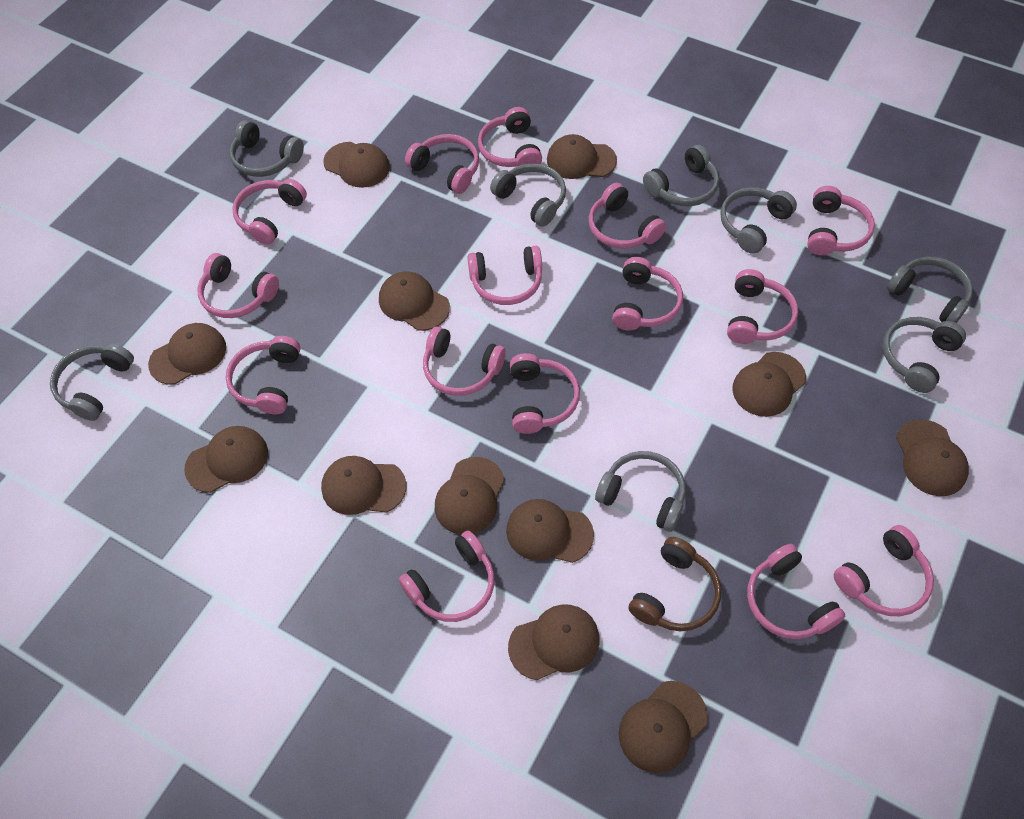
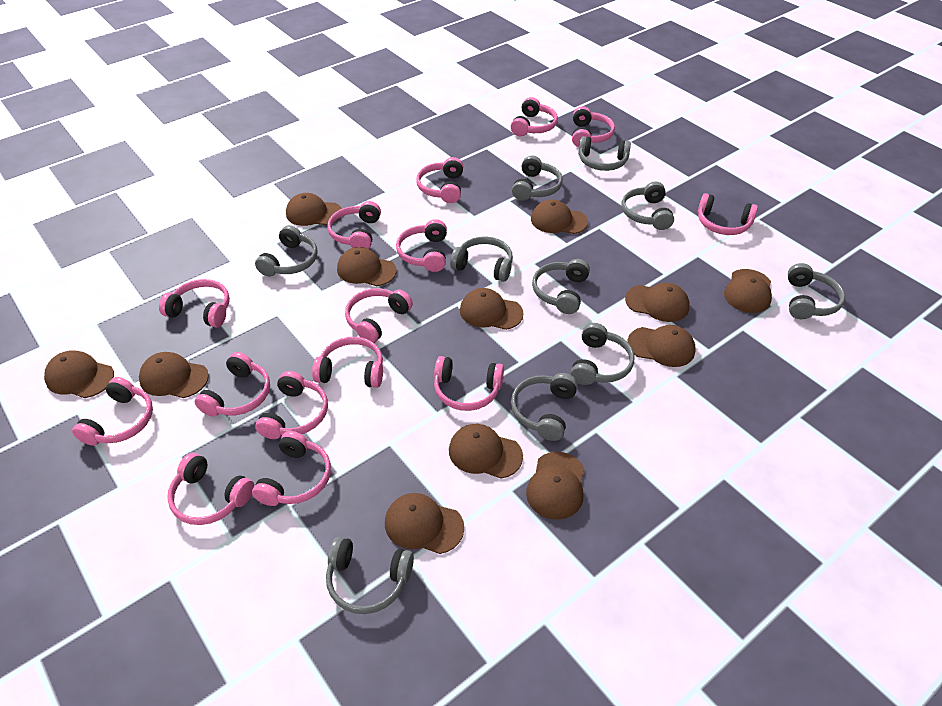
brown headphones: [628,537,721,631] = 1 -> none = 0
grey headphones: [50,343,134,421] [230,120,304,177] [490,163,566,227] [595,451,686,532] [643,145,719,206] [720,187,797,254] [883,317,966,393] [887,257,973,323] = 8 -> [255,225,318,277] [326,537,414,614] [450,237,513,282] [511,373,578,441] [512,155,563,201] [532,259,590,314] [571,323,634,385] [578,136,631,171] [622,181,674,230] [788,263,845,319] = 10

